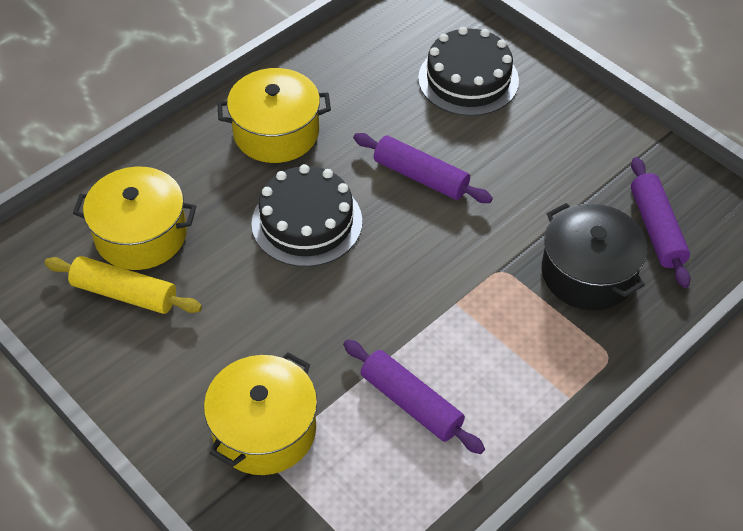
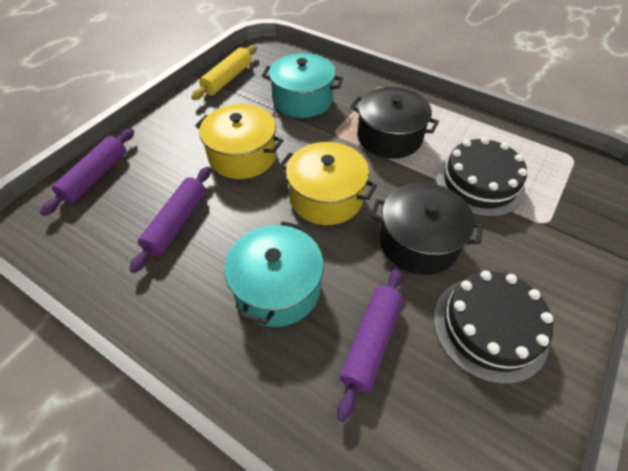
black pot: [542,203,647,310] = 1 -> [350,87,439,159] [371,183,483,275] = 2
turquoise pot: none = 0 -> [224,221,324,327] [262,53,343,118] = 2
yellow pot: [73,167,196,270] [204,353,317,475] [217,68,331,163] = 3 -> [195,104,283,179] [279,142,377,225] = 2

